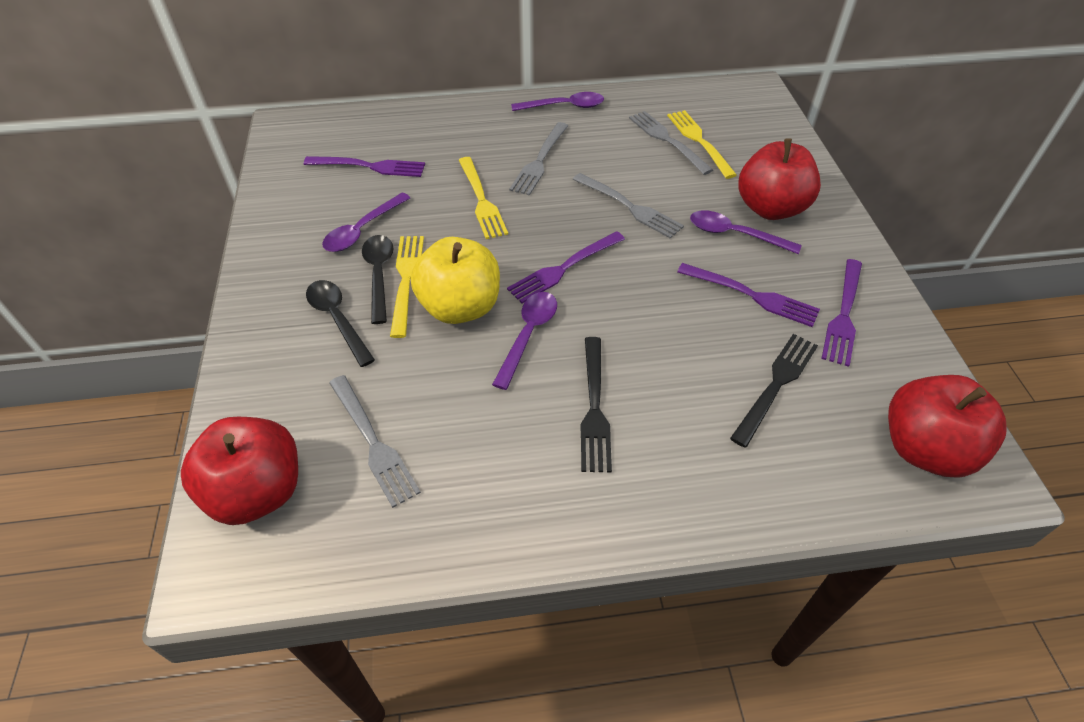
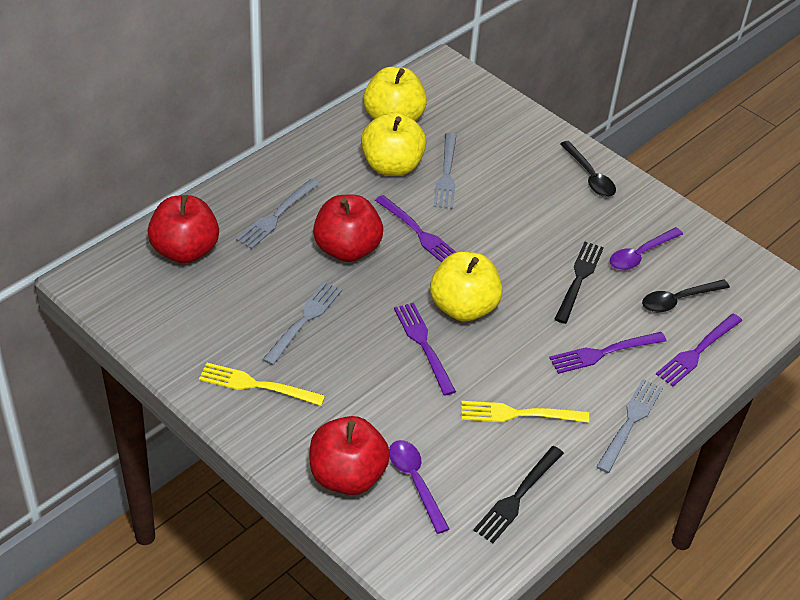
purple spoon: [322,193,410,252] [492,292,557,390] [511,92,604,111] [690,210,802,254] = 4 -> [389,440,449,534] [610,227,683,271] = 2
yellow apple: [411,237,500,324] = 1 -> [361,112,427,176] [363,67,427,121] [430,252,503,321] = 3
yellow fork: [390,236,424,338] [459,157,508,239] [667,110,737,179] = 3 -> [199,363,325,406] [461,401,589,423] = 2

